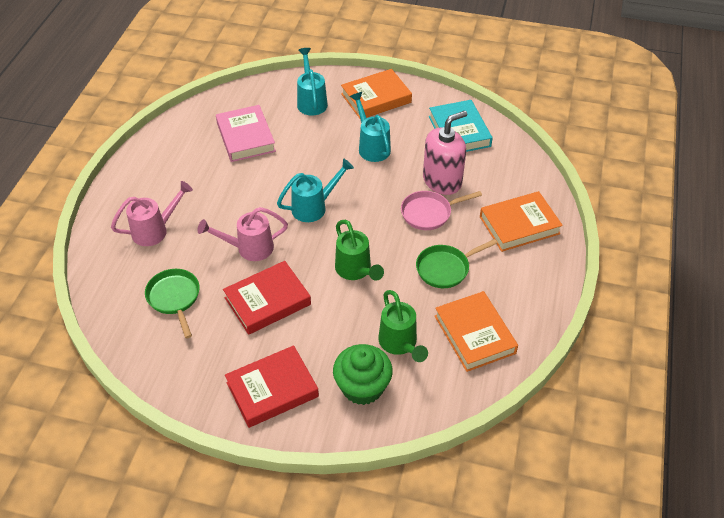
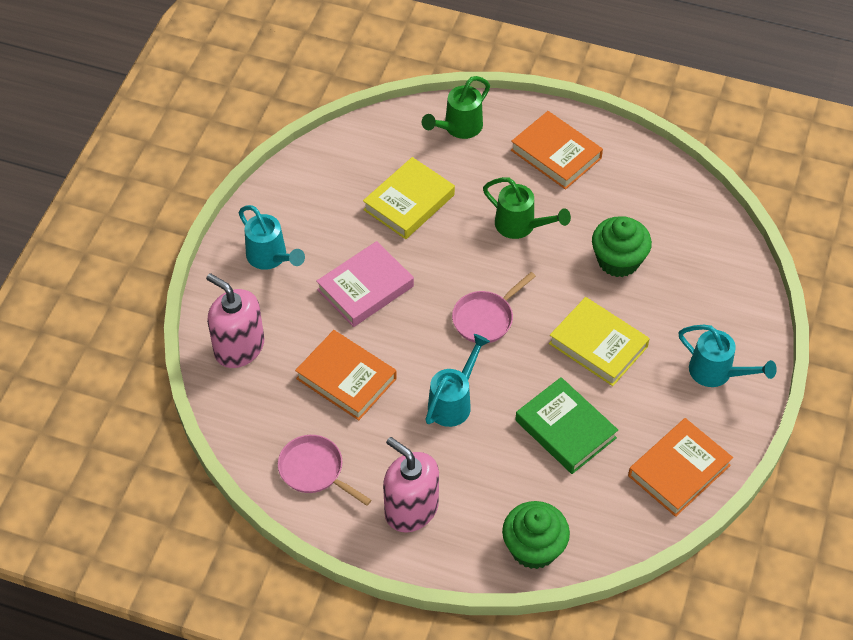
green book: none = 0 -> [515,377,618,474] = 1
green cupcake: [333,344,393,405] = 1 -> [502,501,570,569] [592,216,652,277] = 2
green pan: [145,269,200,338] [416,239,497,288] = 2 -> none = 0
pink pan: [401,191,482,230] = 1 -> [278,435,372,506] [452,272,536,343] = 2
pink soap dispenser: [423,111,467,195] = 1 -> [206,273,264,368] [383,437,439,532] = 2
pink watering can: [111,181,193,246] [198,207,288,261] = 2 -> none = 0
red book: [223,261,311,335] [225,345,319,428] = 2 -> none = 0
turquoise book: [429,100,493,152] = 1 -> none = 0
yellow book: none = 0 -> [363,157,455,239] [549,297,650,386] = 2

